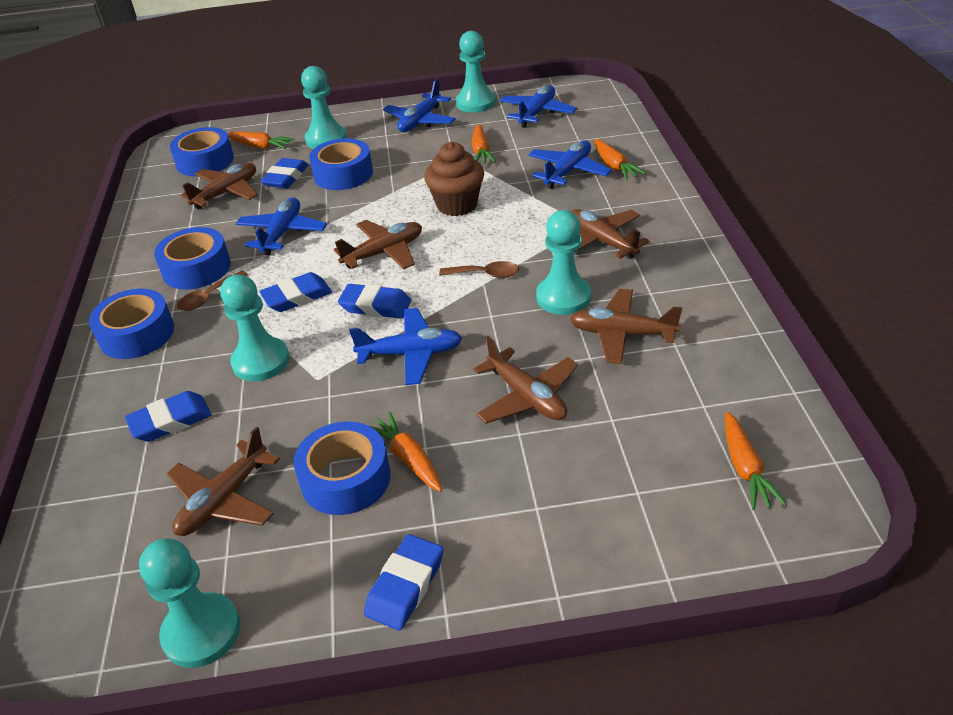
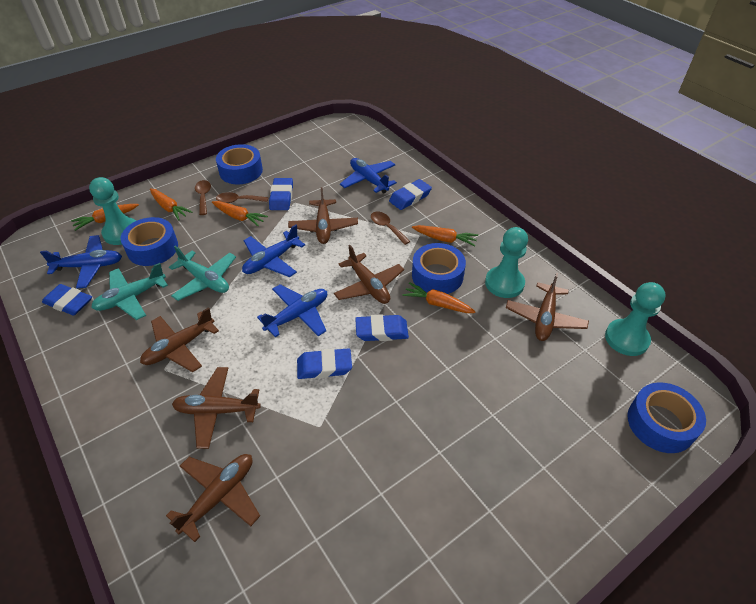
blue plane: [236,197,327,255] [349,308,462,385] [383,79,456,132] [500,85,577,128] [528,140,612,189] = 5 -> [40,235,122,289] [242,225,305,277] [257,284,327,337] [340,158,397,193] = 4
blue tape: [89,289,174,359] [154,227,231,289] [170,127,234,176] [294,422,390,515] [309,138,373,190] = 5 -> [121,217,178,266] [216,144,263,184] [412,243,466,294] [627,382,706,453] = 4
brown cupcake: [424,142,484,216] = 1 -> none = 0
brown spoon: [177,271,248,311] [439,261,519,278] = 2 -> [195,180,211,215] [216,192,268,203] [371,211,410,245] = 3
turquoise pawn: [139,539,240,668] [220,274,290,381] [301,66,347,149] [456,31,496,113] [536,210,591,315] = 5 -> [89,177,136,245] [485,227,528,298] [605,282,666,356] = 3
turquoise plane: none = 0 -> [91,263,168,320] [169,246,236,301] = 2

